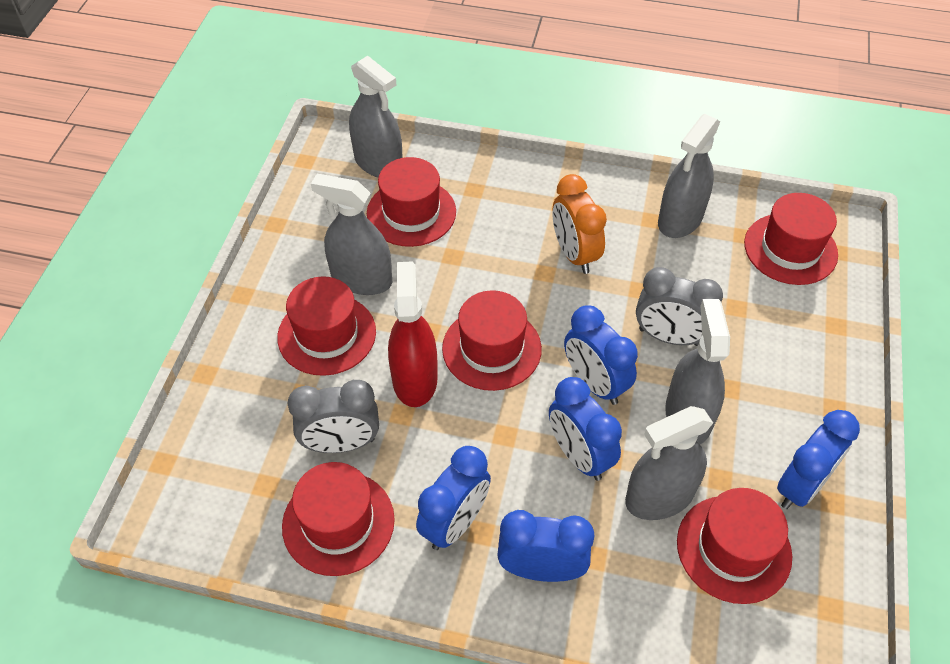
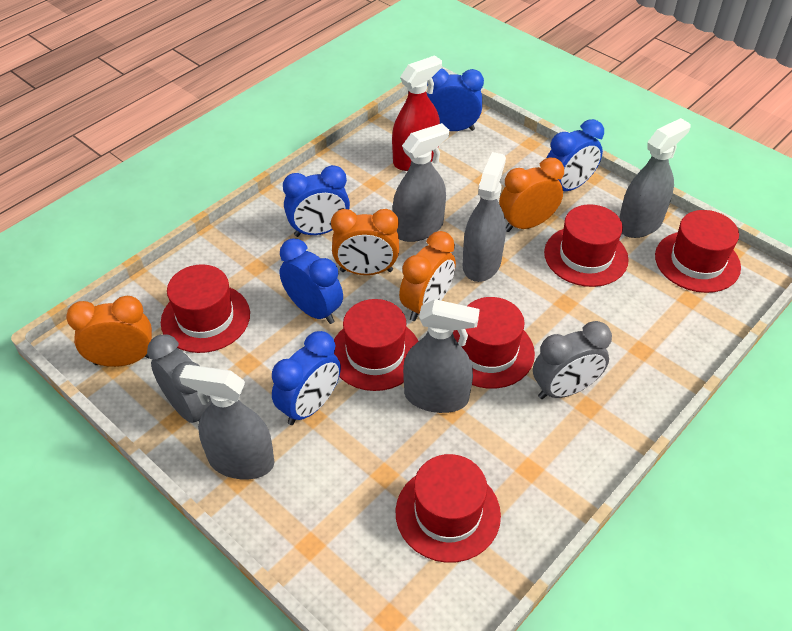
orange clock: [553,174,607,274] = 1 -> [66,296,152,367] [331,209,399,275] [399,231,456,321] [499,157,564,232] = 4

